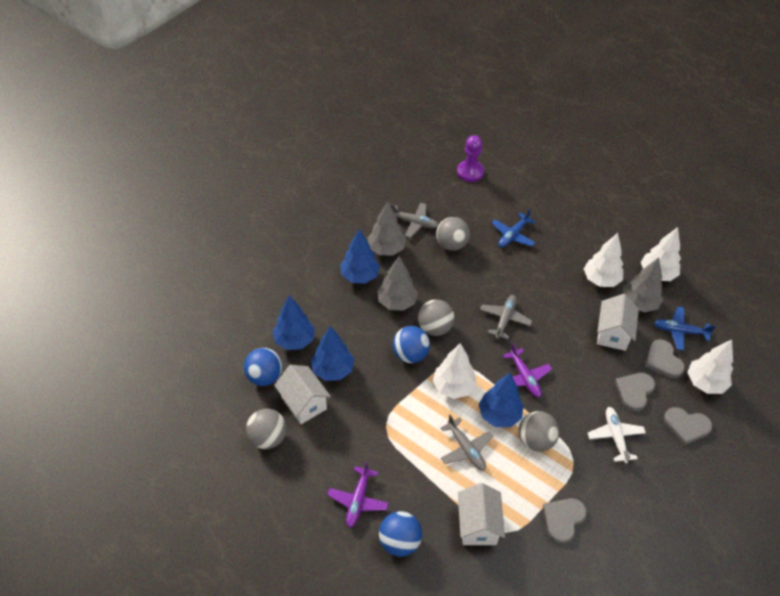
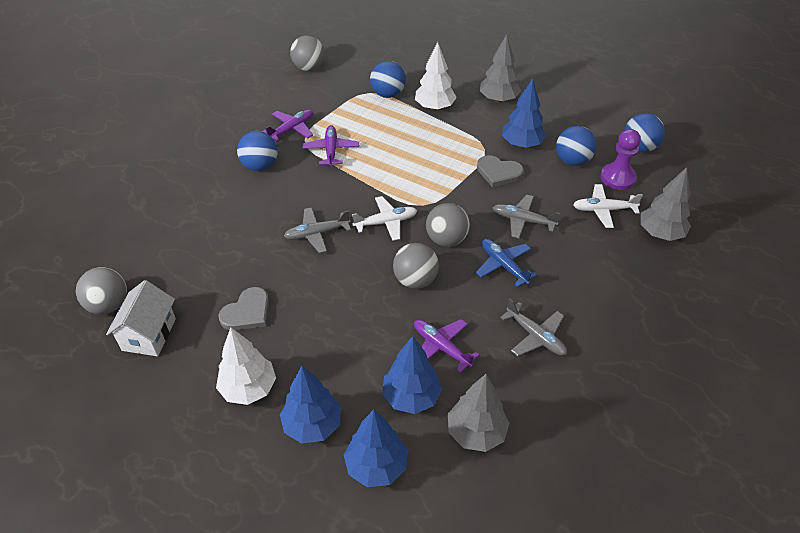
blue ball: [244,348,282,386] [379,511,422,557] [393,326,430,363] = 3 -> [237,131,278,171] [370,61,406,98] [556,126,597,166] [624,113,665,152] = 4
blue plane: [492,209,536,247] [654,307,716,351] = 2 -> [476,239,537,287] = 1
grey heart: [543,498,587,544] [615,373,655,411] [645,339,685,378] [664,407,713,445] = 4 -> [218,287,269,330] [477,155,524,187] = 2
purple plane: [327,461,389,528] [503,343,552,397] = 2 -> [262,109,313,142] [302,125,359,167] [414,319,480,373] = 3
white house: [274,365,331,424] [458,483,505,545] [597,294,639,351] = 3 -> [106,280,176,356] = 1
white plane: [588,407,646,463] = 1 -> [352,196,417,241] [573,184,643,228] = 2
white tree: [433,343,477,399] [584,233,623,287] [641,227,681,281] [687,340,733,394] = 4 -> [216,327,276,405] [415,42,457,111] = 2

